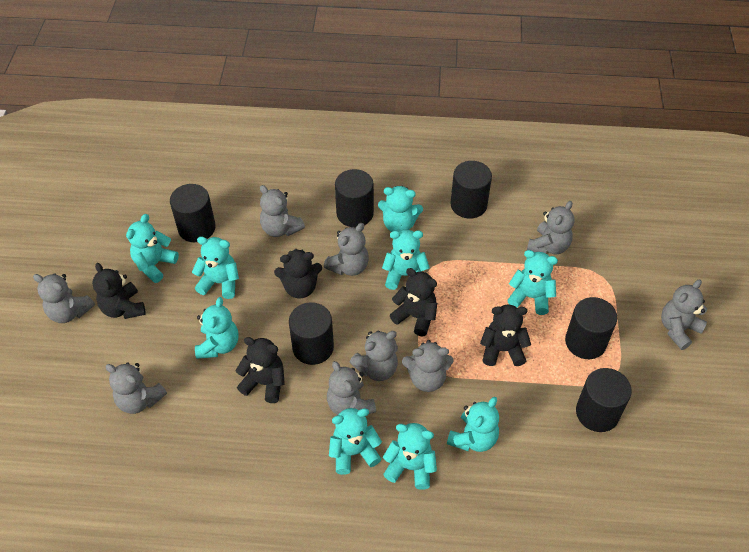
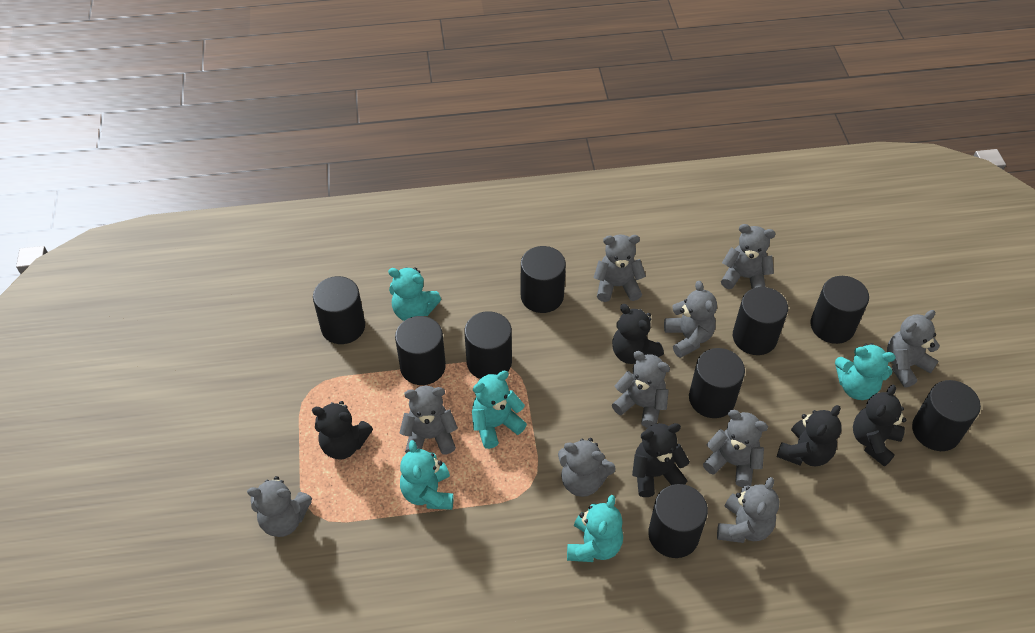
black cylinder: [170,184,216,242] [289,302,334,365] [335,169,374,227] [450,161,492,219] [565,297,617,359] [576,368,632,432] = 6 -> [313,276,365,344] [395,316,446,385] [465,311,512,379] [521,246,566,313] [648,484,708,558] [689,348,745,418] [733,287,788,355] [810,276,869,344] [912,380,981,451] = 9
grey teddy bear: [33,273,95,323] [105,363,167,414] [260,185,305,237] [324,223,369,276] [327,361,376,415] [349,330,398,381] [402,340,453,392] [527,201,574,254] [661,279,707,350] = 9 -> [247,476,312,537] [399,386,458,455] [558,438,616,497] [594,235,646,302] [612,351,670,428] [664,281,717,358] [703,410,768,487] [717,477,780,543] [721,224,776,289] [887,310,940,388] = 10
turquoise teddy bear: [126,214,179,283] [192,236,239,299] [195,297,239,359] [329,408,382,475] [378,186,423,232] [382,230,430,290] [383,423,437,490] [447,397,499,452] [507,250,558,315] = 9 -> [388,267,441,321] [400,440,454,510] [472,371,527,449] [567,495,623,562] [835,343,896,400] = 5

